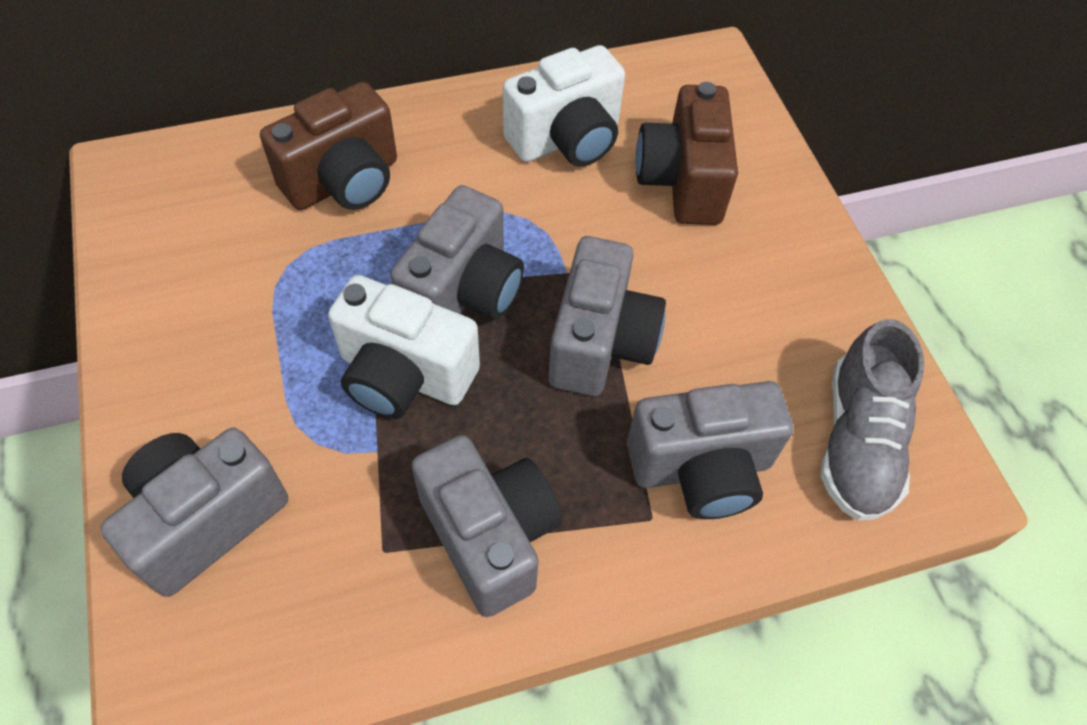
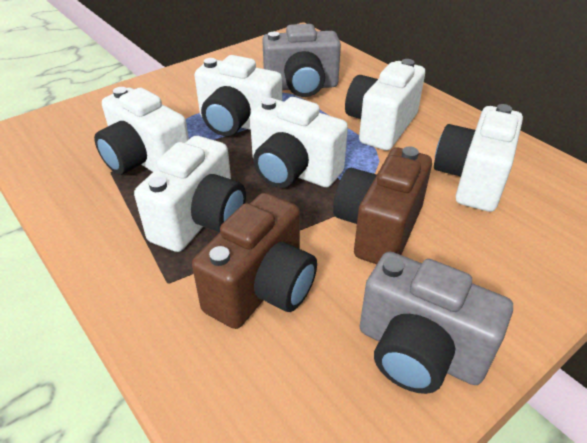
grey camera: [100,428,288,597] [390,185,524,320] [412,435,562,617] [548,236,666,396] [627,381,793,519] = 5 -> [262,24,341,97] [359,251,513,394] = 2
grey shoe: [820,319,924,521] = 1 -> none = 0
white camera: [328,275,480,419] [503,45,625,167] = 2 -> [94,87,189,175] [134,136,246,252] [194,55,282,136] [250,97,348,188] [345,59,425,150] [434,104,523,212] = 6

